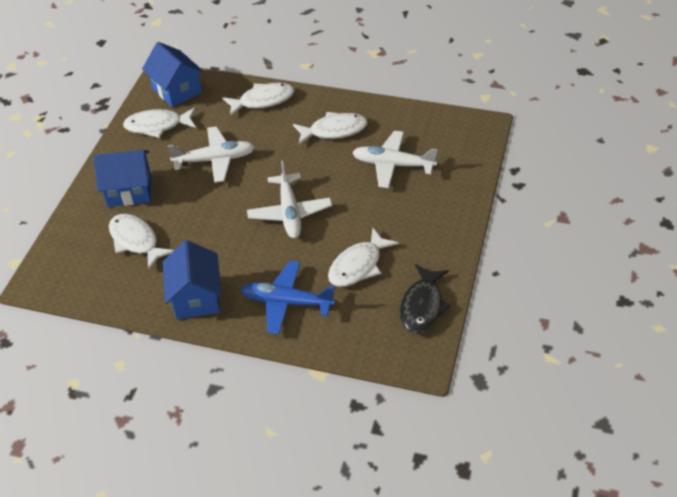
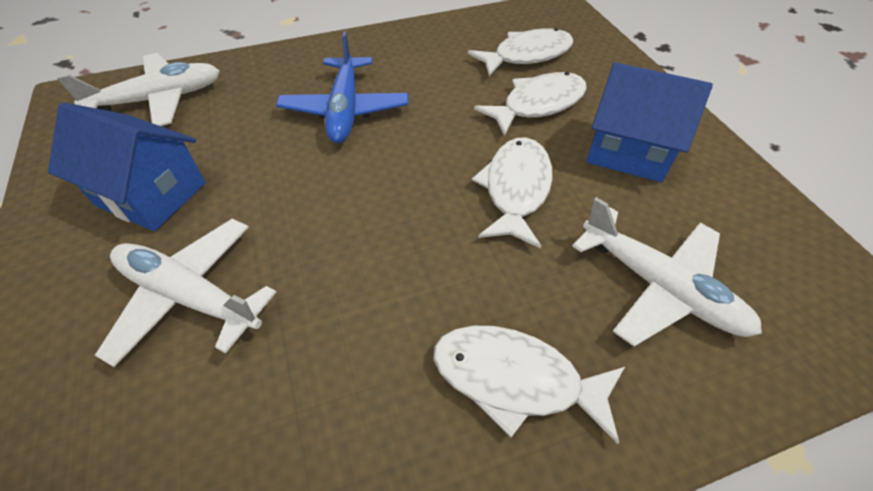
black fish: [400,264,451,334] = 1 -> none = 0
blue house: [93,150,151,207] [142,42,204,107] [163,240,222,319] = 3 -> [48,102,206,231] [586,62,713,183] = 2
white fish: [109,214,174,270] [123,107,196,138] [223,83,294,117] [293,112,368,145] [328,228,399,287] = 5 -> [434,326,625,444] [468,28,574,76] [472,137,553,249] [474,72,587,136] = 4

